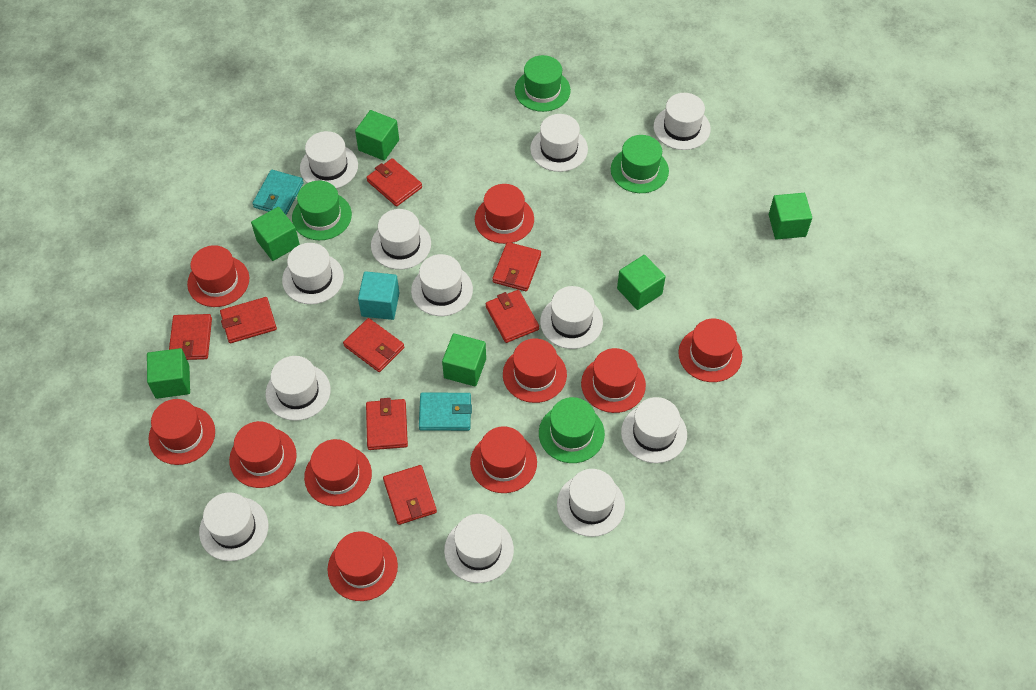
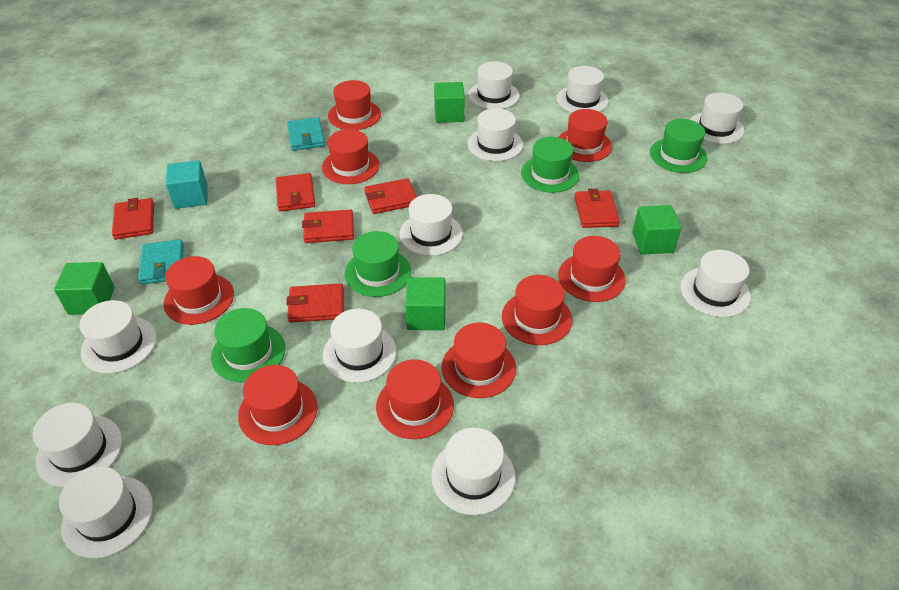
green cube: [147,348,190,399] [251,207,300,261] [355,110,399,161] [442,333,486,386] [617,255,666,310] [769,193,812,240] = 6 -> [54,262,115,315] [405,277,446,330] [434,82,465,123] [632,205,681,255] = 4
red hat: [148,399,215,465] [187,245,249,307] [229,421,297,488] [304,439,372,506] [328,531,398,601] [470,426,537,493] [475,184,534,244] [503,338,567,403] [581,348,646,413] [678,319,742,382] = 10 -> [163,256,234,325] [238,365,317,445] [322,129,379,184] [328,80,381,130] [376,359,454,439] [442,323,516,398] [502,275,572,345] [558,236,626,302] [559,109,612,162] = 9
red wallet: [169,314,212,360] [220,297,277,343] [343,318,404,372] [366,158,422,207] [366,398,408,450] [383,465,437,525] [486,290,539,343] [492,242,541,291] = 8 -> [112,198,154,240] [276,173,315,212] [286,283,344,323] [302,210,354,243] [364,178,417,214] [574,189,620,228] = 6
white hat: [199,492,268,561] [266,356,331,421] [282,243,344,304] [300,131,358,189] [371,209,431,270] [411,254,473,316] [444,514,514,583] [530,114,588,172] [540,286,603,349] [557,469,625,537] [621,397,687,463] [654,93,711,150] = 12 -> [33,403,122,487] [59,466,153,558] [79,300,157,374] [323,309,396,383] [400,194,463,256] [431,428,515,515] [468,61,520,109] [468,108,523,161] [557,66,609,112] [680,250,751,317] [690,92,744,144] = 11

